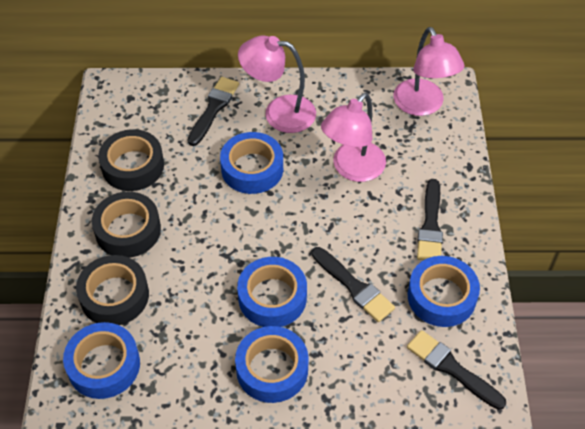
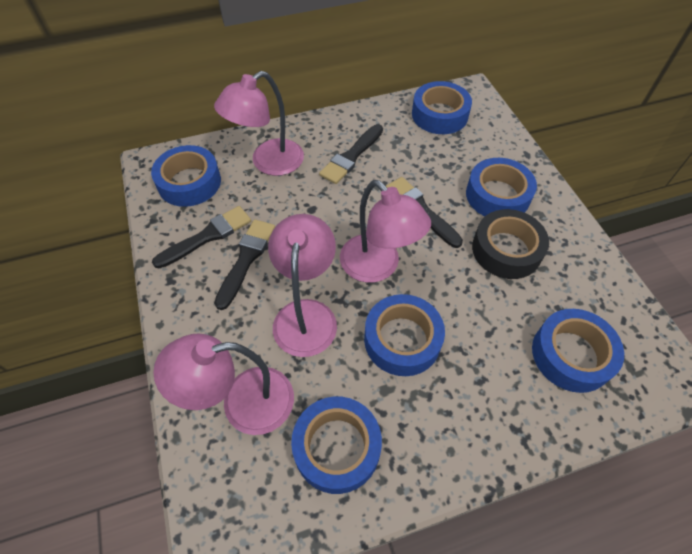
black tape: [76,255,149,325] [92,192,161,258] [98,129,164,191] = 3 -> [472,209,549,279] = 1
blue tape: [63,322,140,399] [220,132,283,194] [235,326,309,403] [237,257,307,327] [408,256,480,327] = 5 -> [151,145,221,207] [291,396,382,494] [364,294,445,376] [412,81,472,134] [466,158,537,216] [532,309,624,393] = 6
pink lamp: [238,36,316,133] [321,93,386,182] [394,27,465,116] = 3 -> [153,333,294,435] [214,71,304,176] [268,214,337,357] [340,180,431,283] = 4

